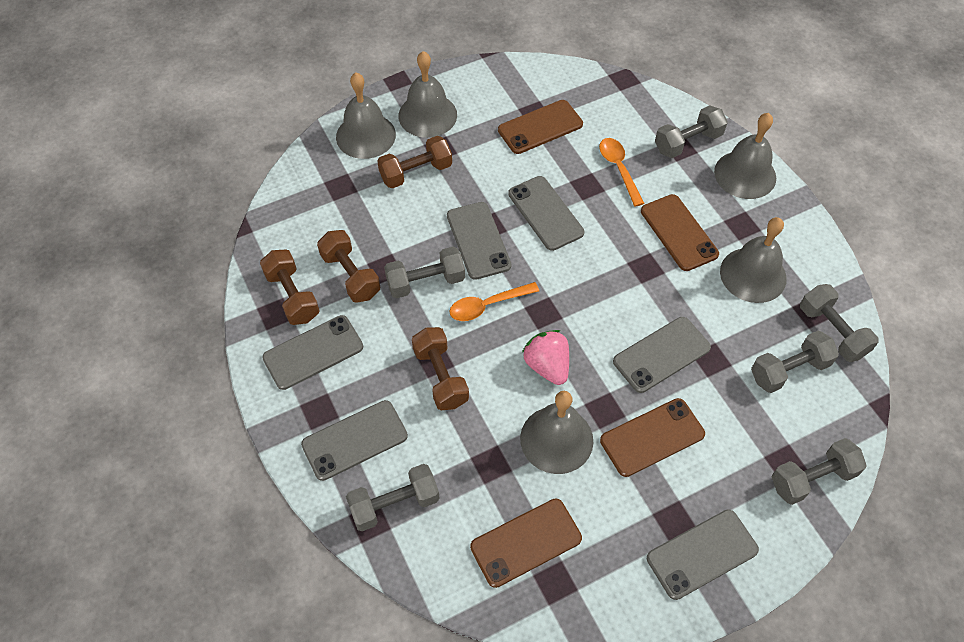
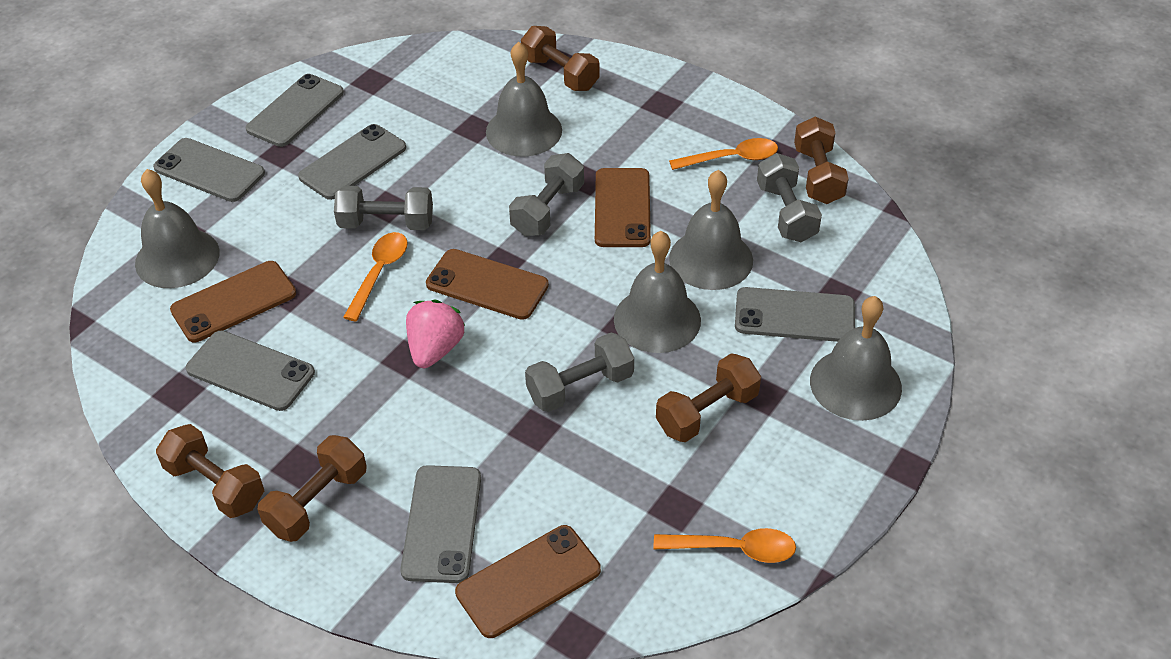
brown dumbbell: [260,249,319,325] [317,230,380,303] [377,136,452,189] [412,327,469,410] = 4 -> [156,424,264,518] [257,435,367,542] [521,26,600,91] [656,353,761,442] [794,117,849,204] = 5
grey dumbbell: [346,464,440,531] [384,247,465,298] [655,105,728,158] [751,331,839,393] [772,438,867,505] [800,284,879,362] = 6 -> [334,186,433,230] [509,153,584,236] [525,333,634,412] [757,153,822,242] = 4
orange spoon: [449,282,539,321] [599,138,644,207] = 2 -> [343,232,408,322] [654,528,796,563] [669,138,778,170] = 3

